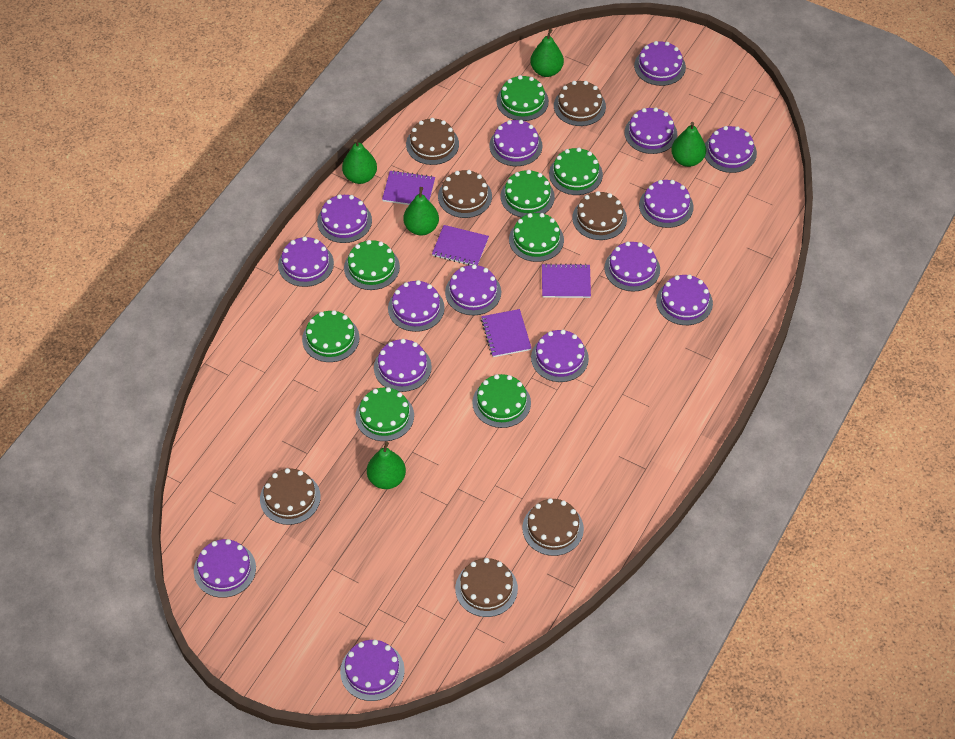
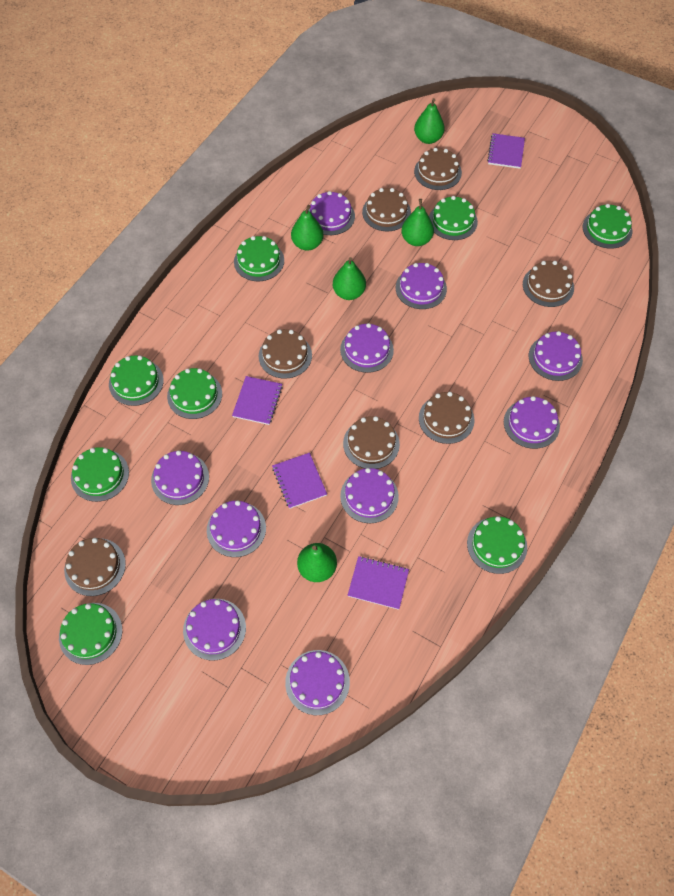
purple cake: [194,539,256,598] [278,237,334,287] [317,194,372,243] [340,640,405,701] [374,339,432,392] [388,280,445,332] [445,264,501,315] [489,120,542,166] [531,330,589,382] [604,242,660,292] [625,107,677,154] [634,41,686,86] [639,180,693,228] [656,275,713,325] [705,126,757,173] = 15 -> [151,450,209,505] [183,599,246,660] [207,500,266,557] [285,650,350,715] [308,191,355,235] [340,323,394,373] [340,468,399,523] [396,263,447,309] [504,396,560,449] [529,331,583,381] = 10

